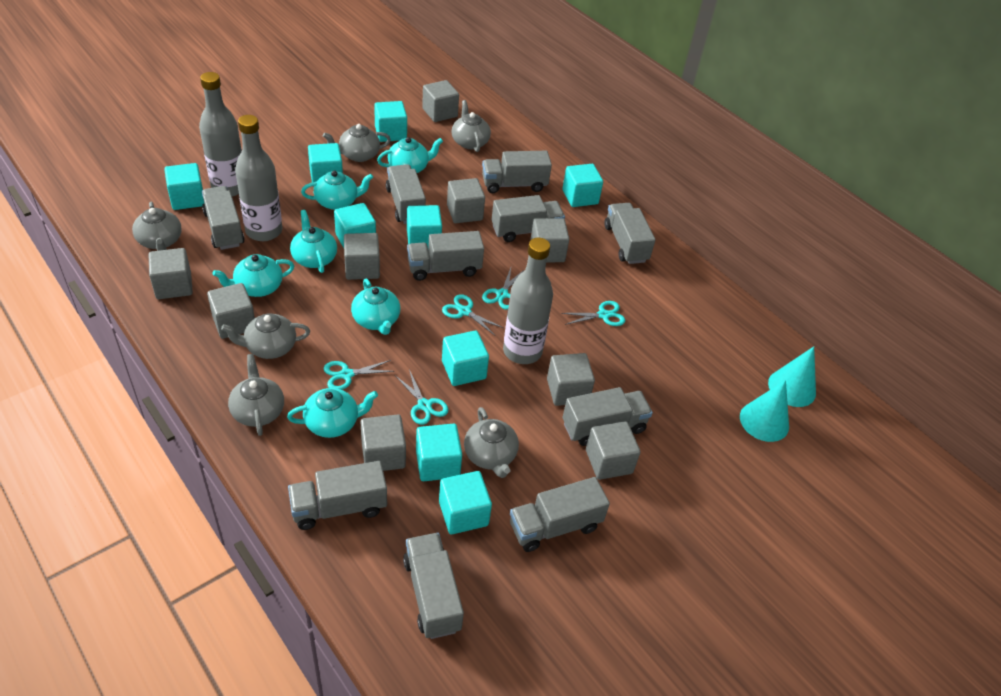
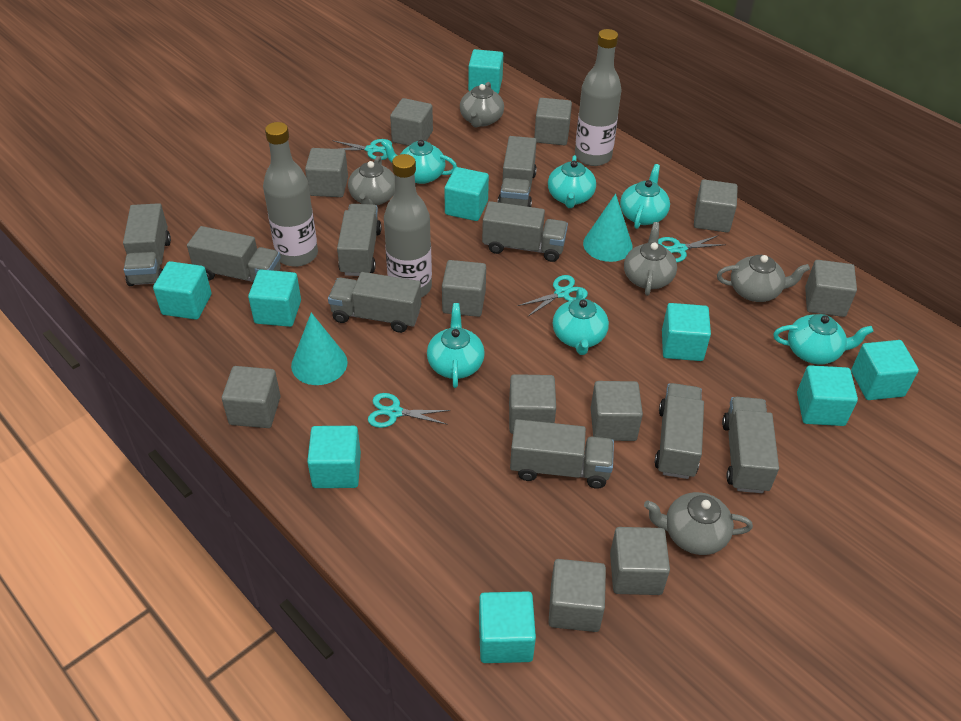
grey cube: [149,248,193,299] [207,283,255,339] [344,233,380,280] [361,414,406,471] [422,80,459,122] [447,178,485,223] [530,218,569,262] [547,353,595,406] [586,421,641,480] = 9 -> [222,366,281,428] [305,148,348,197] [390,98,433,146] [442,260,486,317] [509,374,556,434] [534,98,572,145] [548,559,606,632] [591,381,643,441] [610,527,670,595] [694,179,738,233] [805,260,857,317] = 11
grey teapot: [132,202,182,251] [221,314,310,359] [228,354,284,436] [323,124,391,162] [451,100,491,152] [464,407,519,478] = 6 -> [348,156,395,205] [460,82,504,128] [624,222,677,296] [644,492,753,555] [717,255,810,302] = 5
grey truck: [202,186,245,250] [288,461,387,530] [386,164,426,224] [403,533,464,639] [407,231,484,281] [482,151,552,193] [492,195,565,242] [510,477,610,552] [563,387,653,446] [604,203,655,264] = 10 -> [123,203,171,286] [187,226,281,282] [328,272,421,333] [337,204,381,276] [482,201,568,262] [498,136,537,207] [510,419,614,489] [655,383,704,479] [722,397,779,493] = 9
turquoise scissors: [324,360,395,390] [396,370,448,425] [442,294,504,335] [482,268,525,310] [561,301,625,326] = 5 -> [332,139,392,160] [368,393,450,428] [518,275,588,317] [658,235,726,262] = 4

